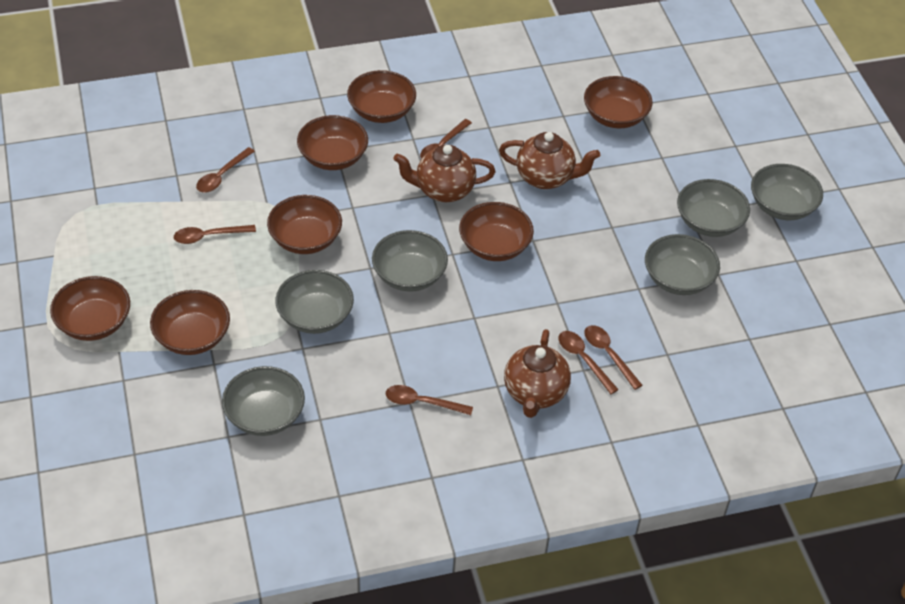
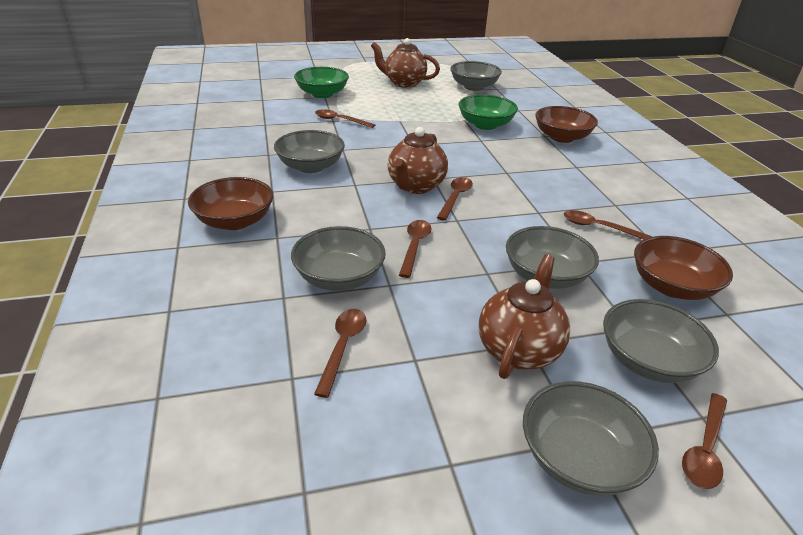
brown bowl: [50,276,130,341] [150,290,230,355] [267,195,342,254] [297,115,368,170] [347,70,416,123] [459,202,534,261] [584,76,653,128] = 7 -> [188,177,273,230] [535,106,598,143] [634,236,733,300] = 3
green bowl: none = 0 -> [294,67,349,98] [458,95,518,130] = 2

